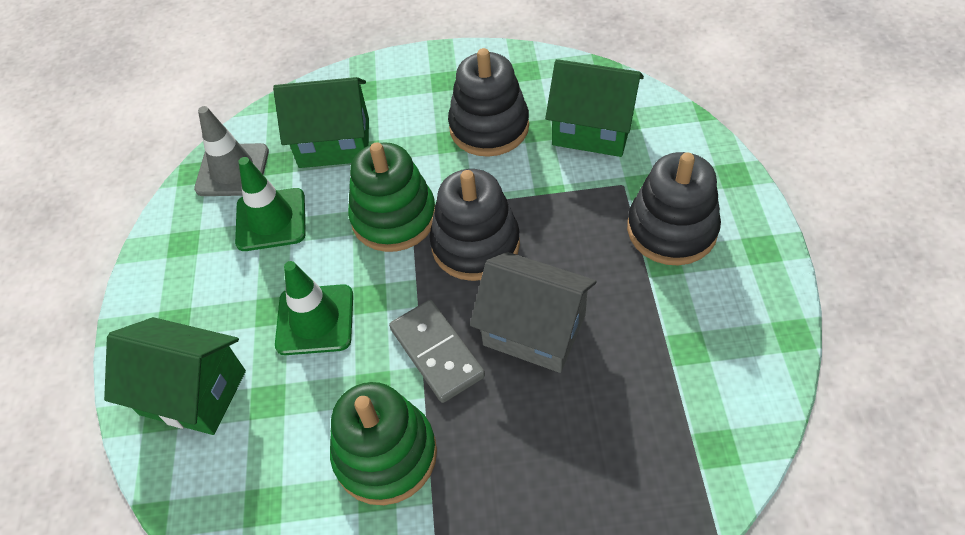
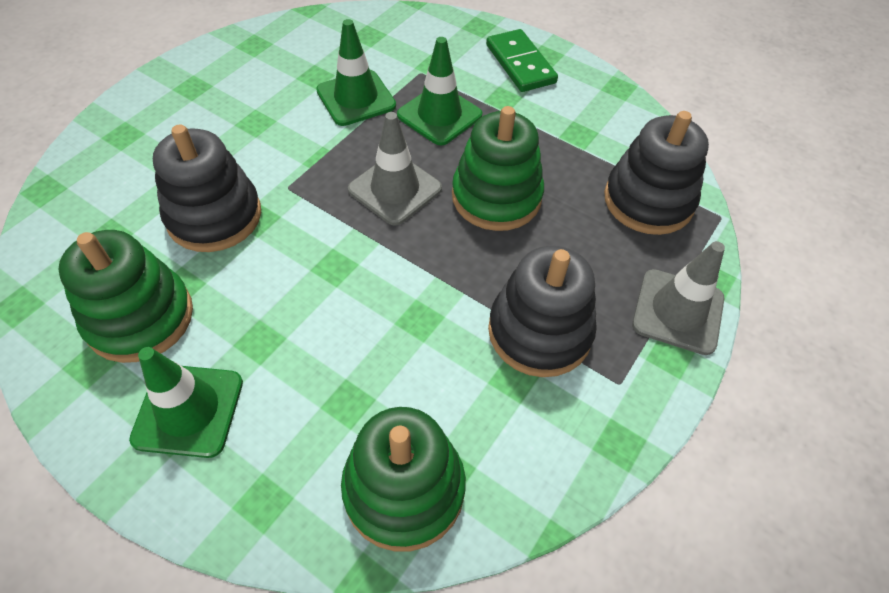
green domino: none = 0 -> [486,29,558,92] = 1
green house: [104,317,246,435] [273,77,369,168] [545,59,644,157] = 3 -> none = 0
green stacking toy: [330,382,437,505] [348,142,435,252] = 2 -> [58,230,193,363] [341,407,466,551] [452,106,544,231] = 3
green traffic cone: [235,157,306,251] [275,261,353,355] = 2 -> [129,347,243,458] [316,19,396,126] [397,37,482,145] = 3
grey domino: [389,300,485,403] = 1 -> none = 0
grey house: [470,252,597,373] = 1 -> none = 0
grey traffic cone: [194,106,269,196] = 1 -> [348,112,442,226] [632,241,725,355] = 2

